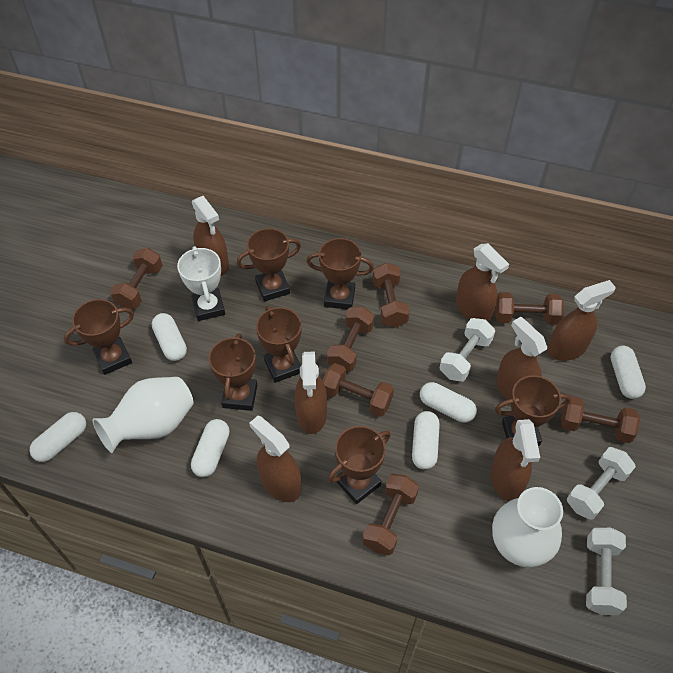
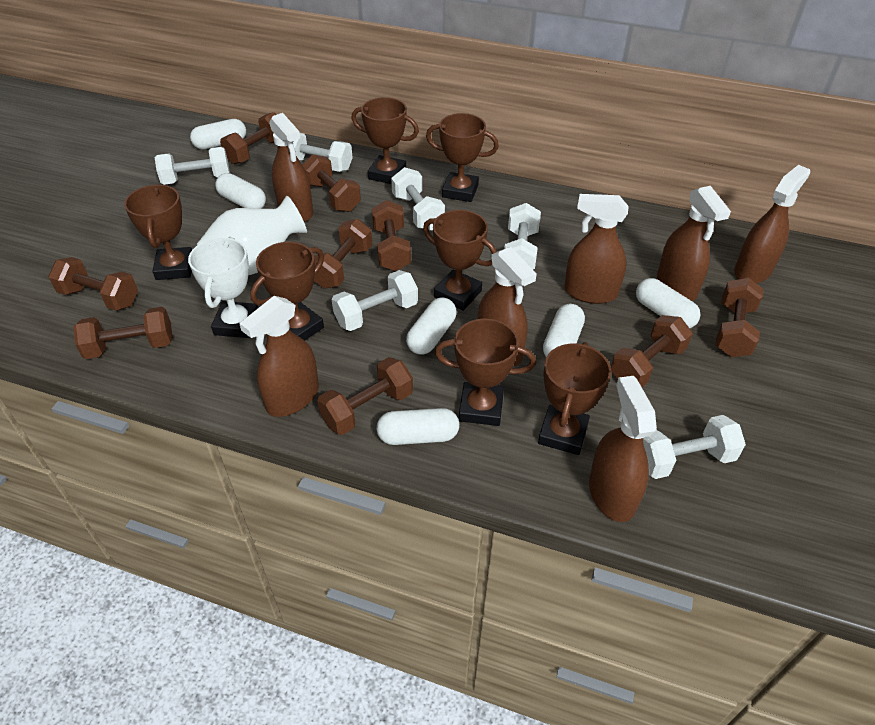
brown dumbbell: [110,248,163,309] [322,363,394,417] [327,306,374,372] [362,474,419,556] [373,263,410,328] [495,292,564,325] [561,396,640,443] = 7 -> [48,257,138,311] [73,307,173,359] [220,112,277,164] [302,154,361,212] [314,219,373,288] [317,357,413,435] [372,200,411,271] [611,315,693,387] [715,278,763,357] = 9
white dumbbell: [440,318,495,382] [567,447,636,520] [586,528,627,615] = 3 -> [155,147,230,185] [293,133,353,172] [331,270,418,331] [391,167,445,231] [504,203,541,269] [643,415,746,479] = 6
white vase: [93,377,193,453] [492,487,563,567] = 2 -> [197,196,307,275] = 1

